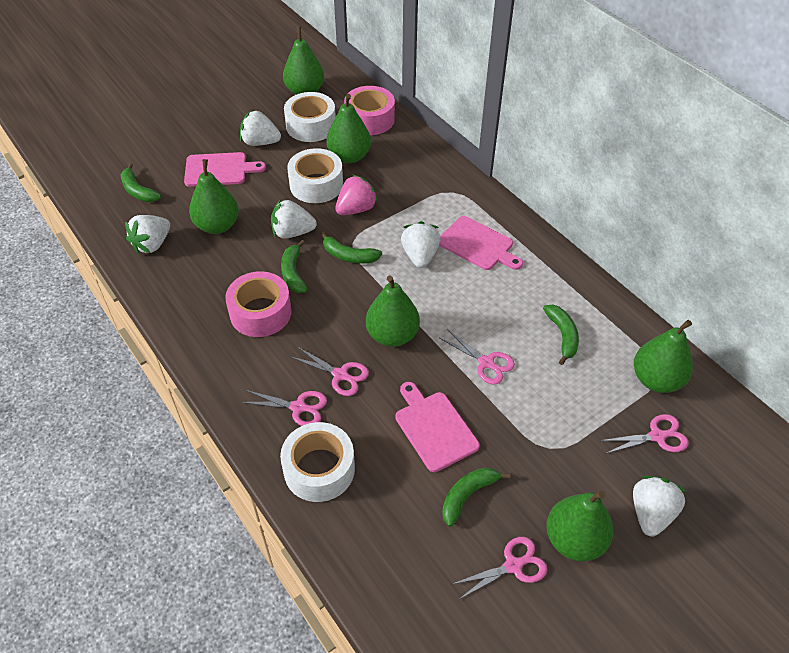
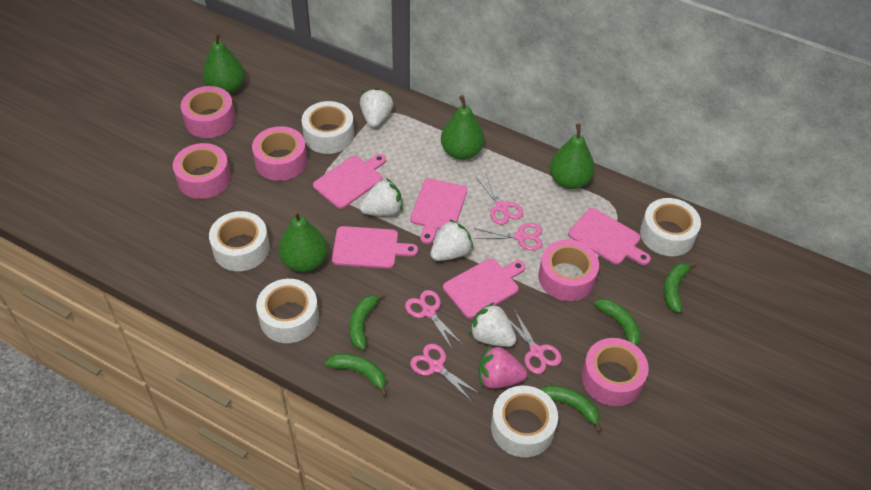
green pear: [189,159,239,234] [283,26,324,95] [326,94,371,163] [366,275,420,347] [546,490,613,561] [634,320,693,393] = 6 -> [202,32,245,94] [278,211,327,272] [441,95,485,160] [549,124,595,189] = 4
pink cutting board: [184,152,266,187] [395,382,480,472] [439,216,523,270] = 3 -> [313,154,386,209] [332,226,418,269] [410,178,467,244] [443,259,526,319] [568,208,651,265] = 5
pink tape: [225,271,292,337] [344,86,395,135] = 2 -> [173,143,231,199] [181,86,236,138] [252,126,307,181] [538,240,599,301] [582,338,649,406] = 5
white strawberry: [125,215,170,254] [240,110,281,146] [271,199,317,239] [401,221,441,268] [633,476,687,536] = 5 -> [360,88,393,128] [360,178,403,216] [430,219,474,261] [469,302,516,347] = 4
white tape: [280,422,355,502] [284,92,336,142] [287,148,343,203] = 3 -> [209,211,270,271] [256,279,319,343] [302,101,354,154] [491,386,558,457] [640,198,701,256] = 5

